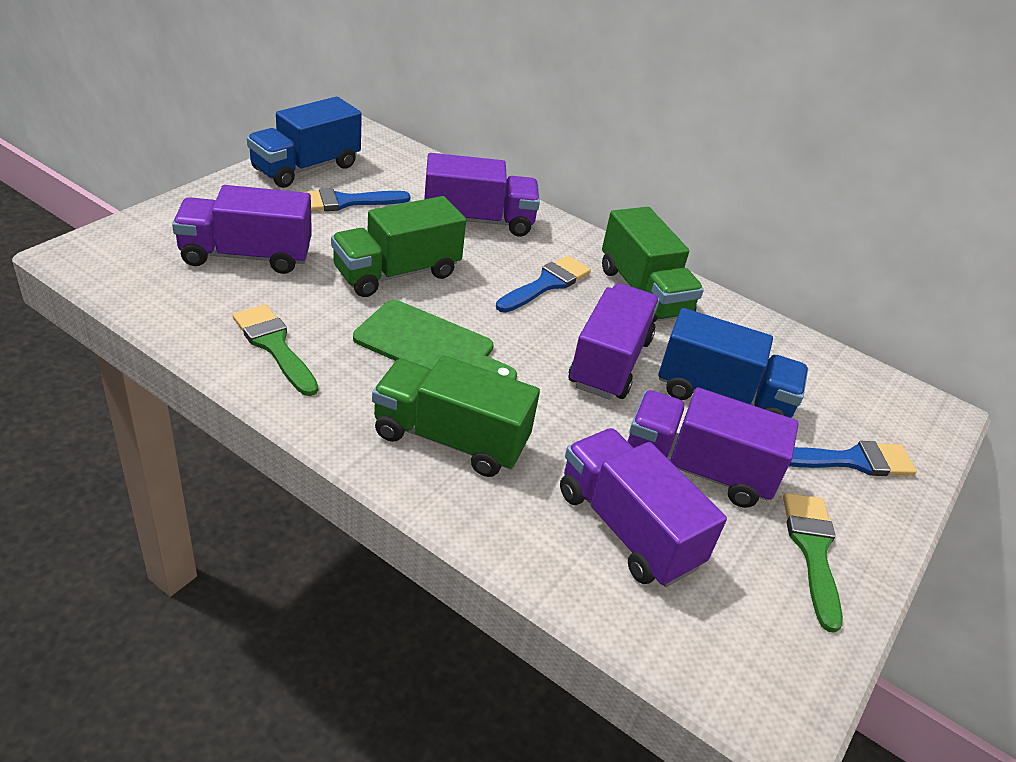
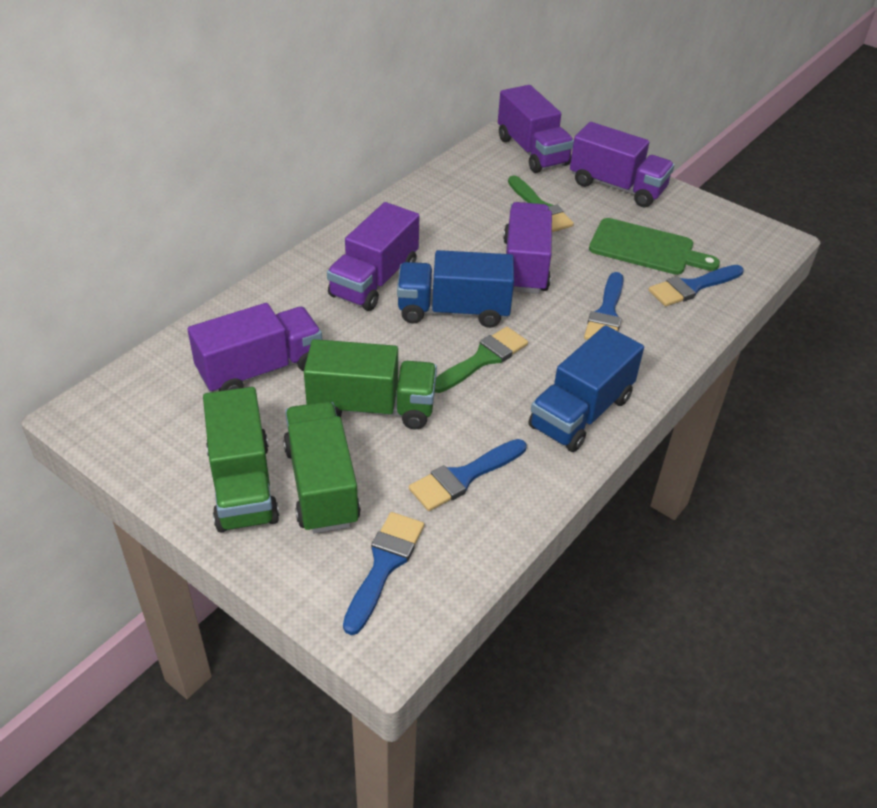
blue brush: [303,188,411,211] [496,256,591,313] [789,441,917,476] = 3 -> [343,512,424,635] [409,439,526,511] [584,272,624,340] [649,265,743,306] = 4

